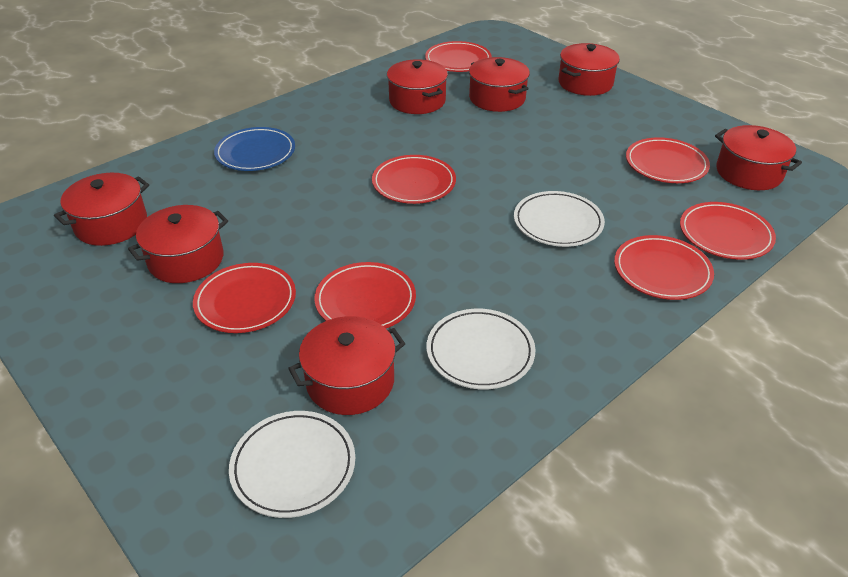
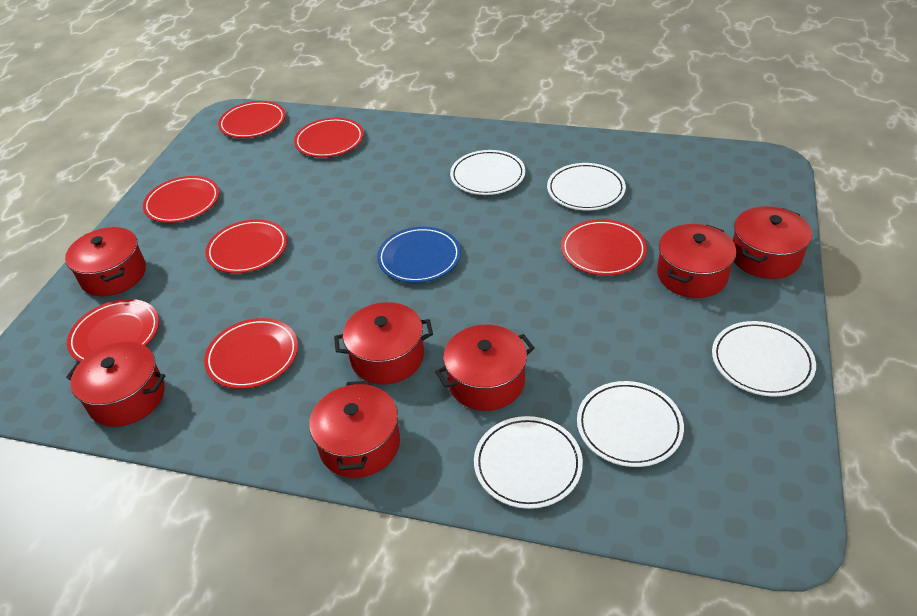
white plate: [229,411,355,518] [427,309,535,389] [514,191,605,247] = 3 -> [450,150,526,195] [474,416,583,509] [547,163,626,210] [577,381,684,467] [712,321,816,397] = 5

